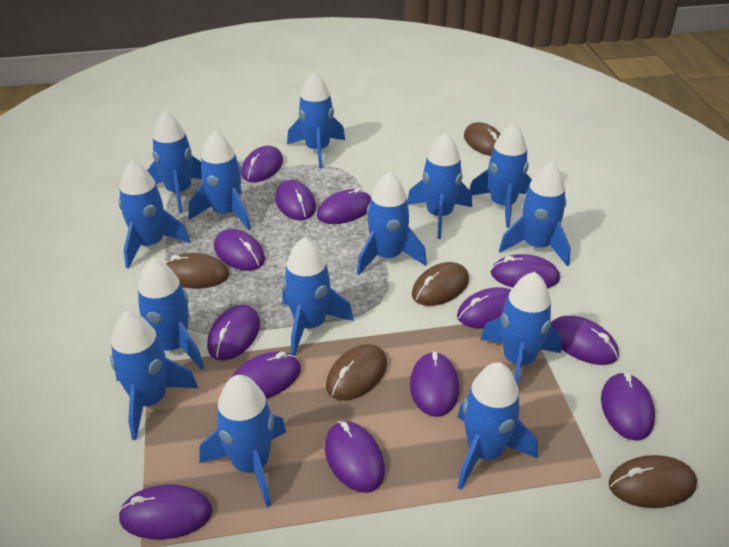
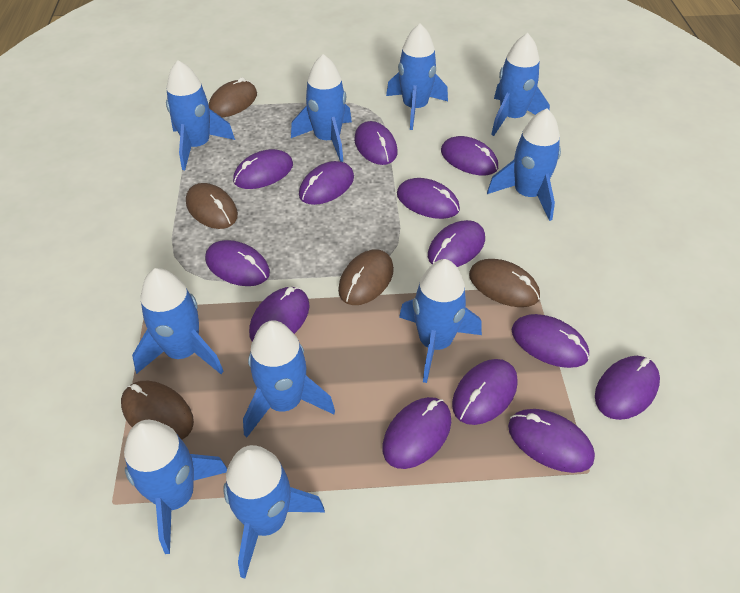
blue rocket: [110,311,198,440] [118,160,190,269] [138,258,204,370] [147,111,202,214] [188,131,251,230] [199,375,286,507] [282,237,354,356] [287,72,345,169] [357,171,427,275] [407,133,472,239] [457,362,538,490] [470,123,532,228] [480,272,562,386] [499,162,571,266] = 14 -> [124,420,227,554] [132,268,224,374] [166,60,235,170] [223,445,325,579] [243,320,335,438] [291,54,352,162] [386,24,448,130] [399,259,482,383] [487,109,561,221] [491,33,550,136] = 10

